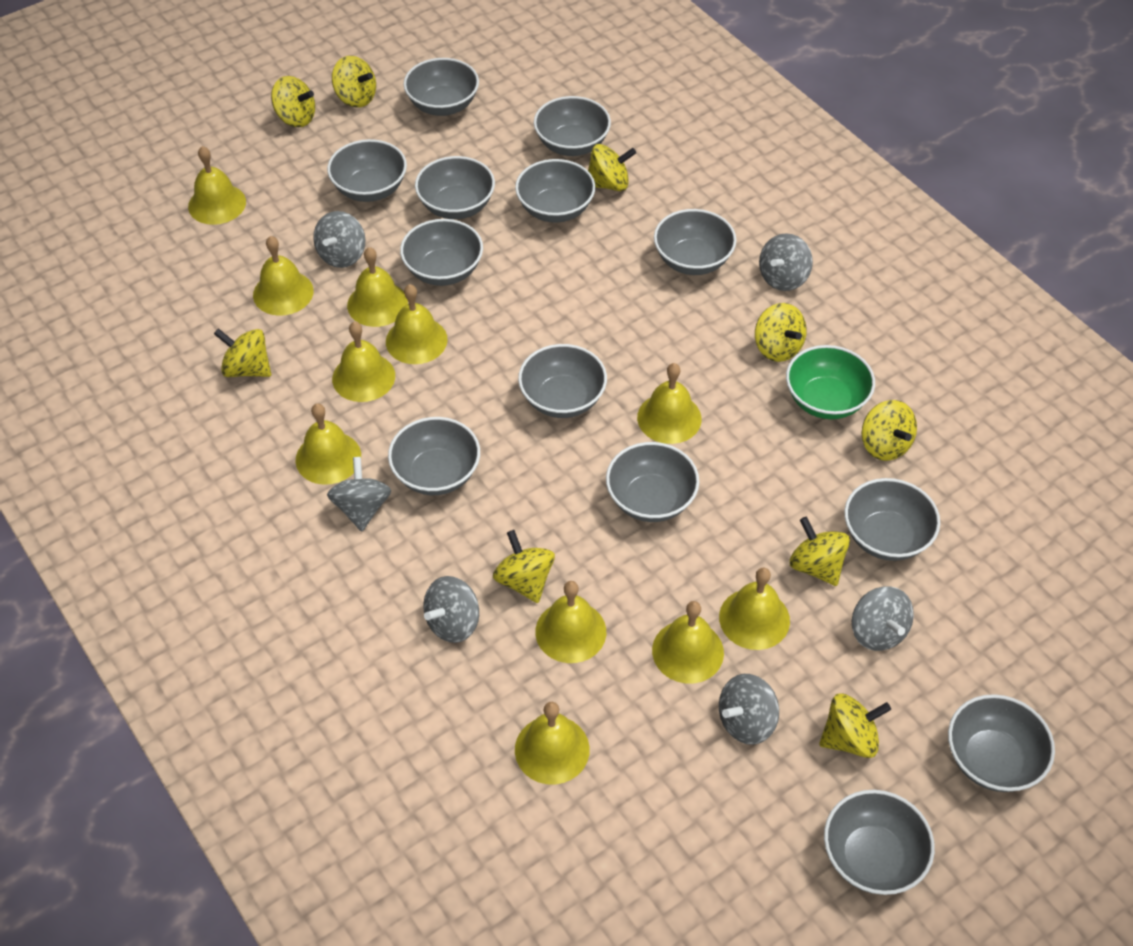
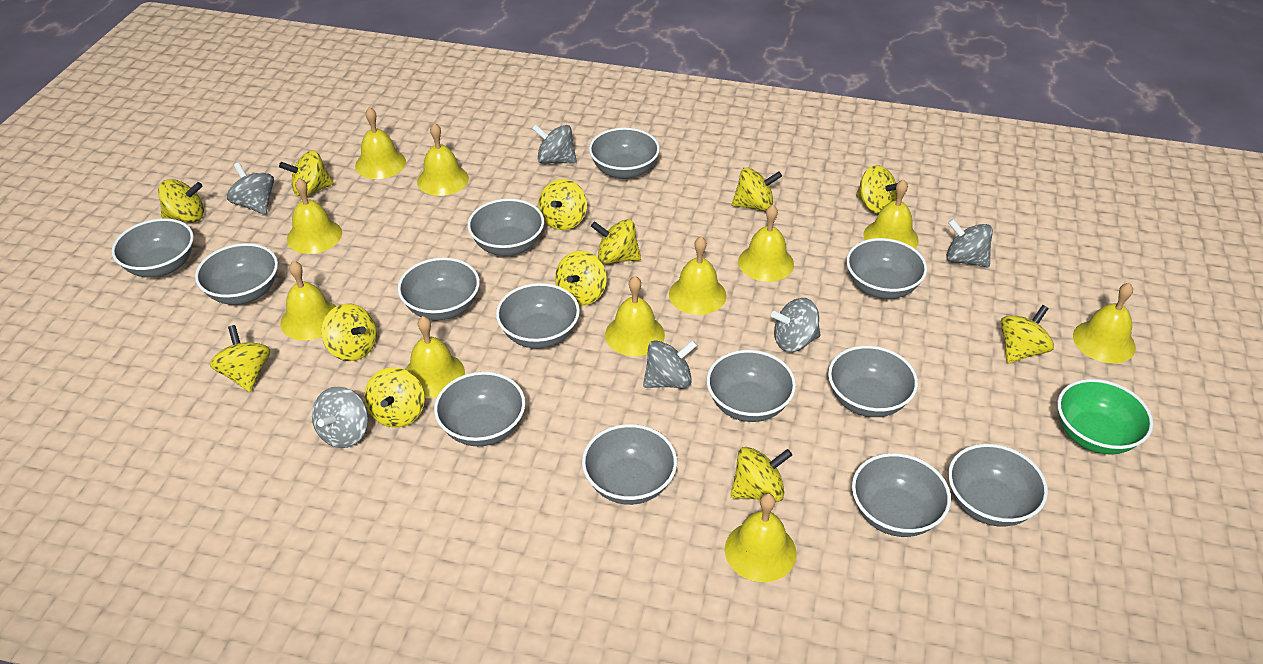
yellow spinning top: [214,328,271,377] [271,76,315,127] [332,56,376,108] [493,530,555,603] [588,144,636,191] [755,303,807,362] [789,517,850,586] [819,693,891,758] [862,400,917,461] = 9 -> [158,179,204,223] [210,325,270,392] [279,150,334,198] [321,304,377,361] [364,367,425,428] [539,179,587,230] [555,251,607,306] [591,219,641,264] [730,447,792,502] [732,167,782,211] [856,165,897,215] [1001,305,1054,363] = 12

